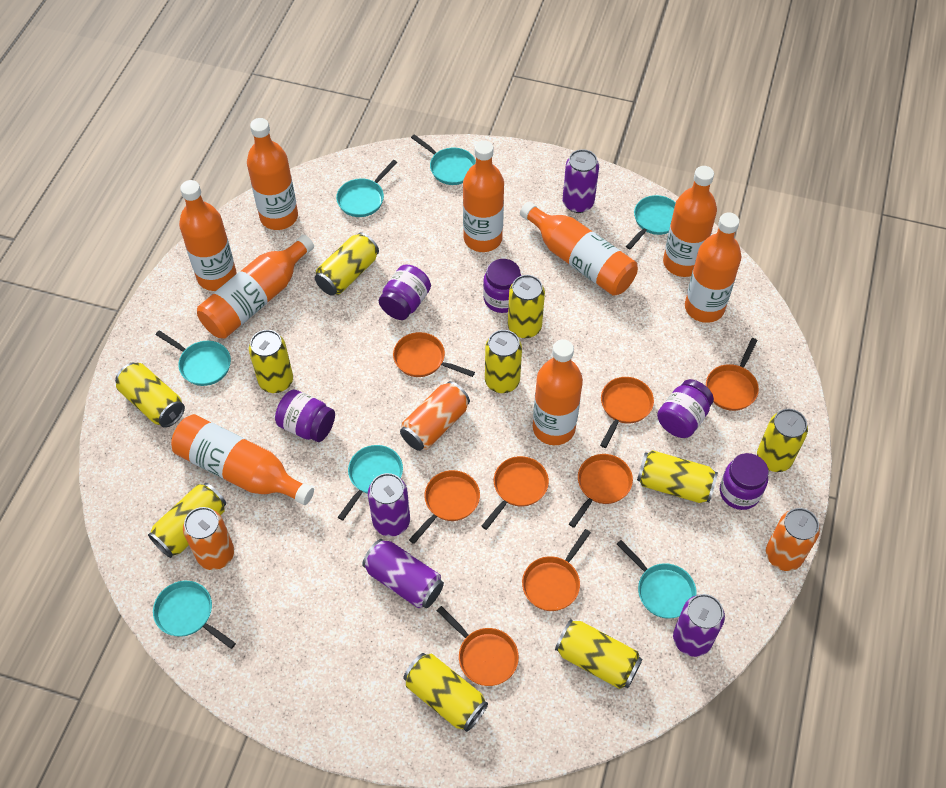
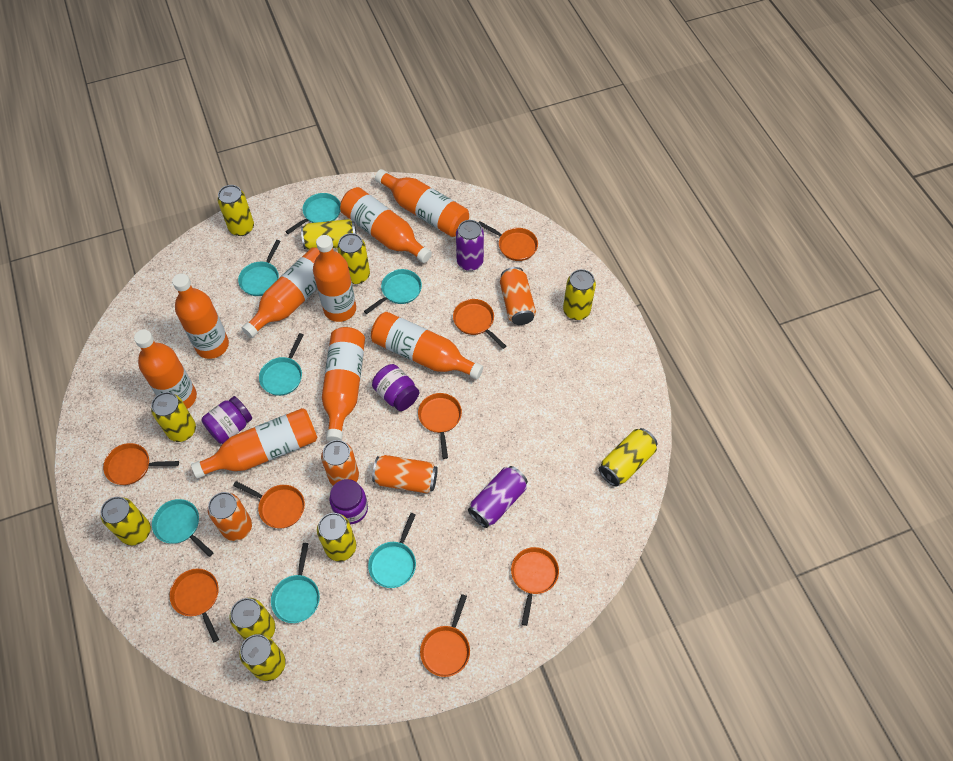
orange can: [183,507,234,570] [400,381,470,451] [766,508,820,571] = 3 -> [208,492,252,541] [321,440,359,486] [372,455,438,493] [500,267,536,325] = 4
purple can: [362,539,444,608] [368,473,410,537] [563,149,599,213] [673,594,725,657] = 4 -> [456,220,484,271] [468,466,528,528] = 2
purple jar: [275,390,335,442] [379,265,431,320] [483,259,521,313] [657,379,714,438] [720,453,769,510] = 5 -> [201,396,252,444] [329,479,368,524] [372,364,419,411] = 3

